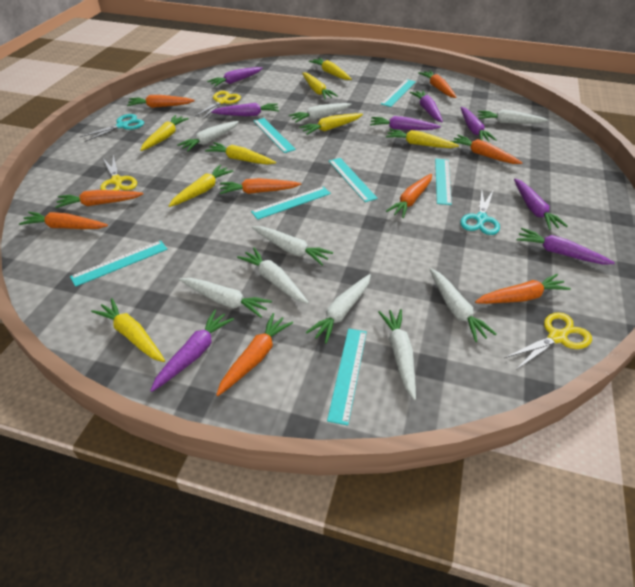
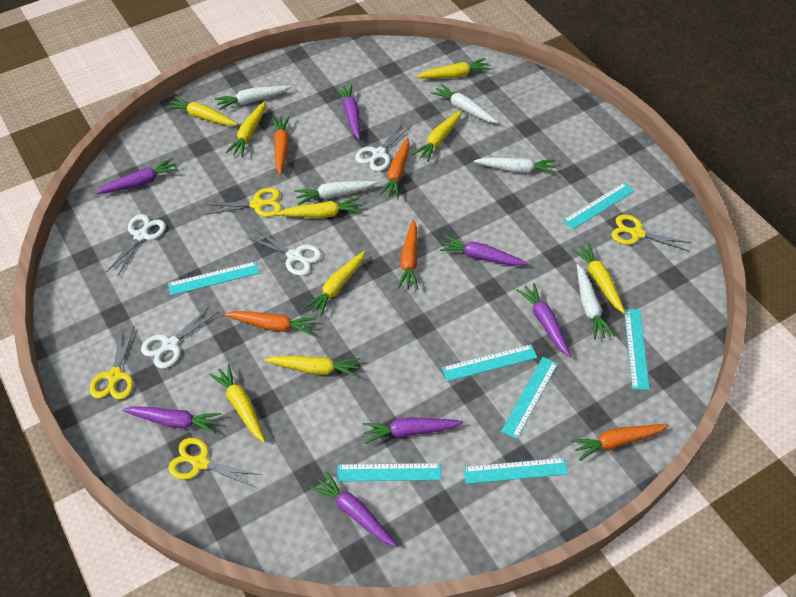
orange carrot: [19,212,108,229] [55,190,143,208] [127,95,195,108] [216,313,293,396] [220,178,301,194] [386,174,432,218] [418,70,457,98] [451,135,522,164] [475,274,571,304] = 9 -> [225,311,317,336] [272,116,290,175] [380,138,410,198] [397,219,418,290] [571,424,669,461] = 5
purple carrot: [150,309,234,392] [207,67,263,87] [211,103,279,116] [370,116,441,130] [410,90,443,122] [460,107,497,142] [514,179,567,230] [517,228,615,264] = 8 -> [96,158,179,194] [122,406,221,434] [310,471,397,547] [335,84,360,139] [362,417,463,444] [440,236,527,266] [516,283,571,357] = 7
turquoise scissors: [80,114,144,142] [460,189,500,235] = 2 -> none = 0
white carrot: [177,121,239,152] [179,278,272,318] [237,247,309,304] [252,226,333,266] [289,103,352,123] [305,274,371,344] [378,309,416,400] [430,268,497,342] [478,110,549,124] = 9 -> [215,86,292,110] [294,181,378,205] [431,84,498,123] [474,157,556,174] [577,264,615,340] = 5
white scissors: none = 0 -> [106,214,166,277] [141,306,219,369] [248,229,322,276] [355,122,412,171] = 4
yellow carrot: [91,298,165,362] [140,115,189,151] [169,165,233,207] [205,142,276,165] [299,113,363,135] [302,72,338,100] [309,58,352,80] [386,129,459,148] = 8 -> [166,96,238,126] [209,364,265,442] [225,101,265,157] [264,356,361,377] [276,197,362,218] [304,251,365,317] [412,110,462,162] [416,58,491,79] [572,243,625,313] = 9
yellow scissors: [100,155,137,191] [194,91,241,119] [505,312,592,370] = 3 -> [89,326,135,399] [168,438,261,487] [205,188,282,217] [611,214,692,252] = 4

